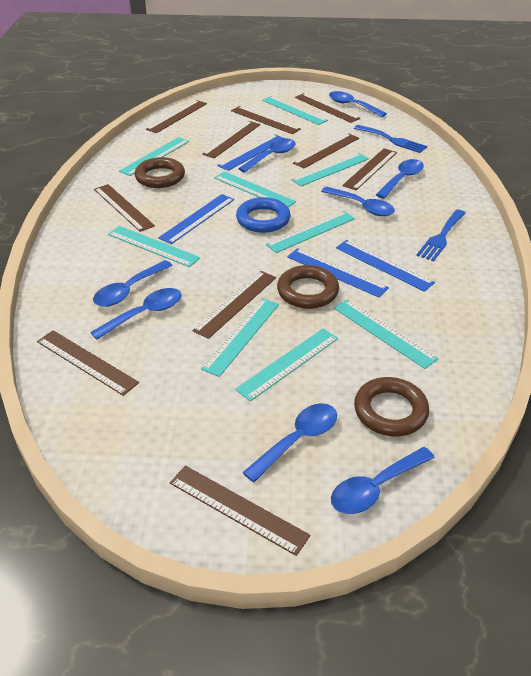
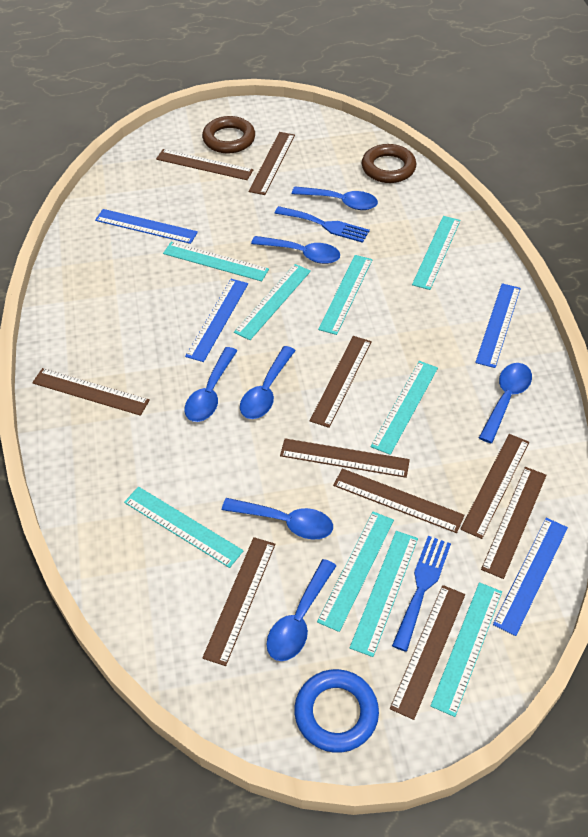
blue spoon: [90,288,181,340] [93,260,173,307] [238,139,296,173] [242,403,337,482] [321,187,395,216] [329,91,387,117] [331,447,435,514] [376,159,424,199] = 8 -> [184,347,237,422] [222,498,333,539] [240,346,296,419] [251,236,340,264] [266,559,336,661] [292,186,378,210] [479,363,532,443] = 7
brown ring: [135,157,185,188] [277,265,339,309] [354,377,429,437] = 3 -> [202,116,255,154] [362,144,416,183] = 2

